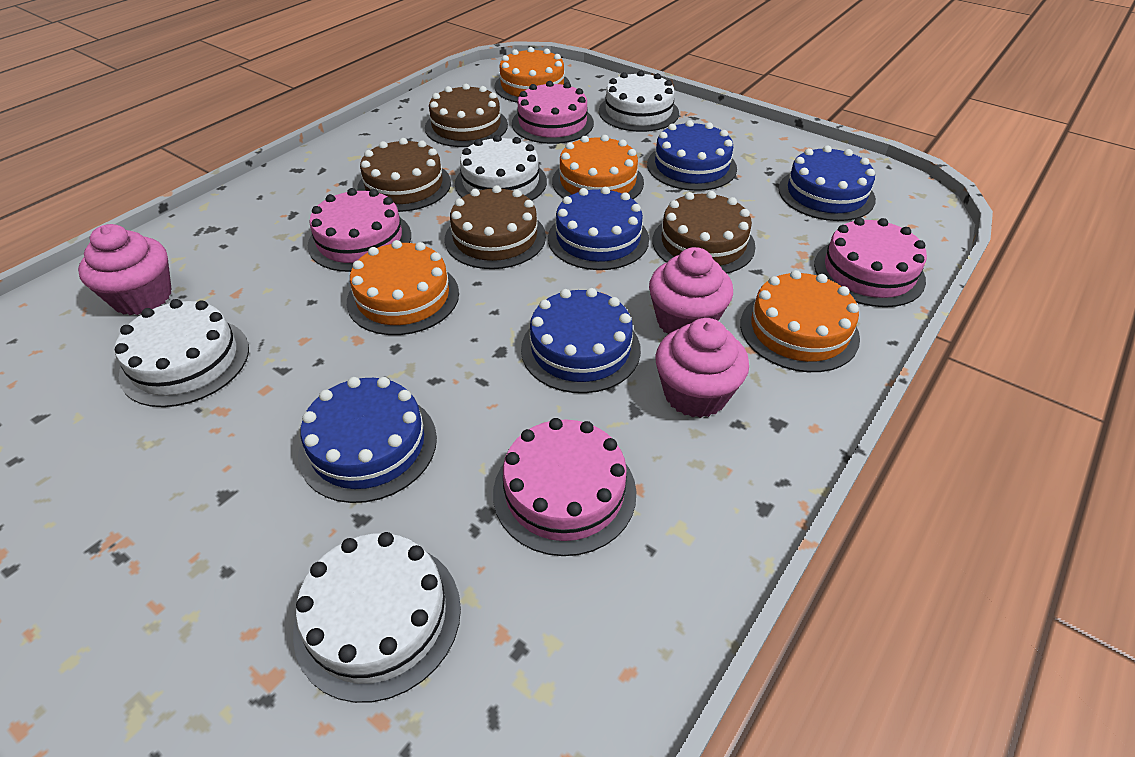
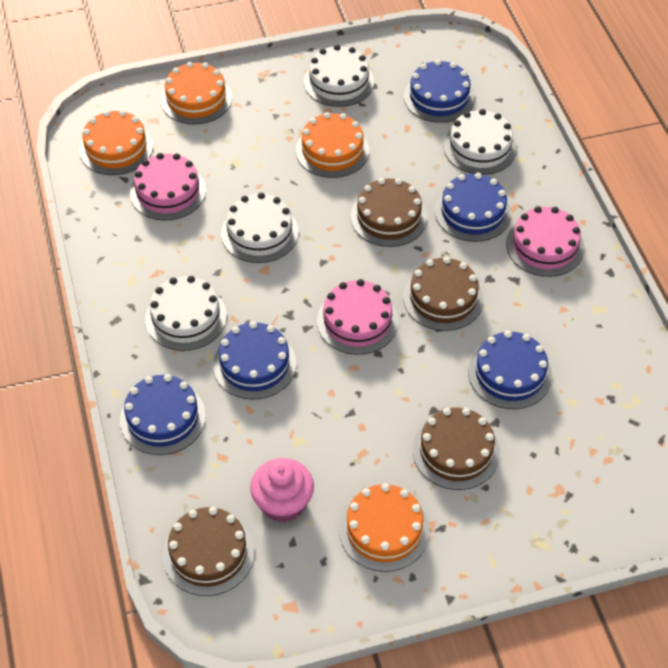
pink cake: [308,188,411,272] [493,418,636,556] [512,81,594,144] [814,217,927,307] = 4 -> [130,153,206,221] [317,279,398,355] [506,206,584,277] = 3
pink cupcake: [78,224,172,315] [649,247,733,334] [656,318,749,418] = 3 -> [250,458,314,523] = 1

